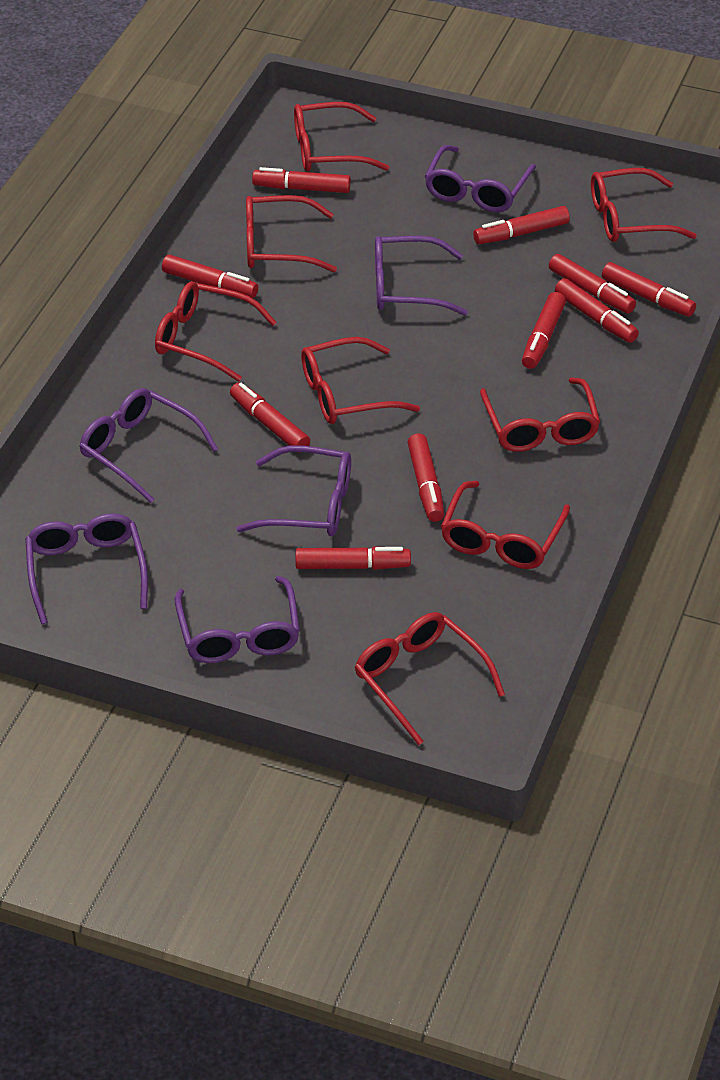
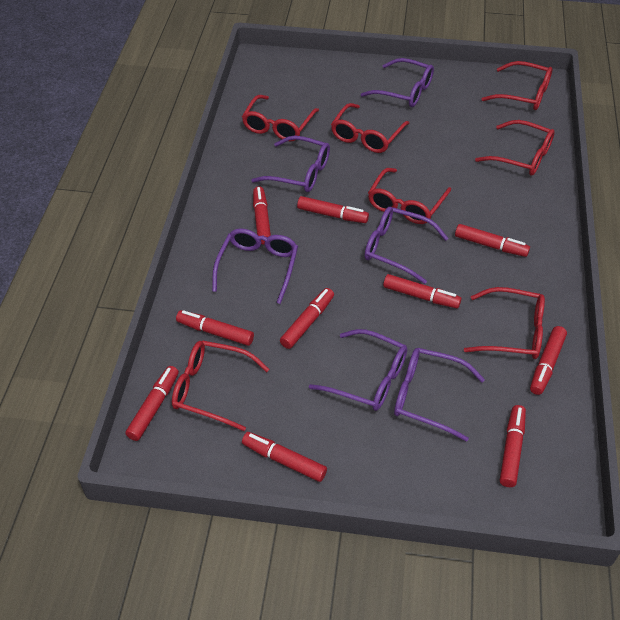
red glasses: [155,281,277,382] [246,195,337,272] [294,102,389,172] [301,337,420,424] [354,612,505,745] [441,481,570,569] [480,377,600,452] [591,168,697,242] = 8 -> [172,340,269,431] [242,95,319,141] [331,103,410,153] [368,168,451,224] [464,287,545,359] [475,120,555,176] [482,61,552,110] = 7

